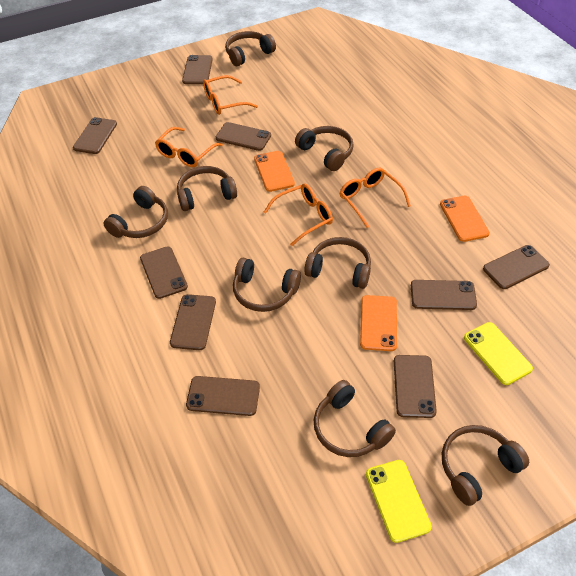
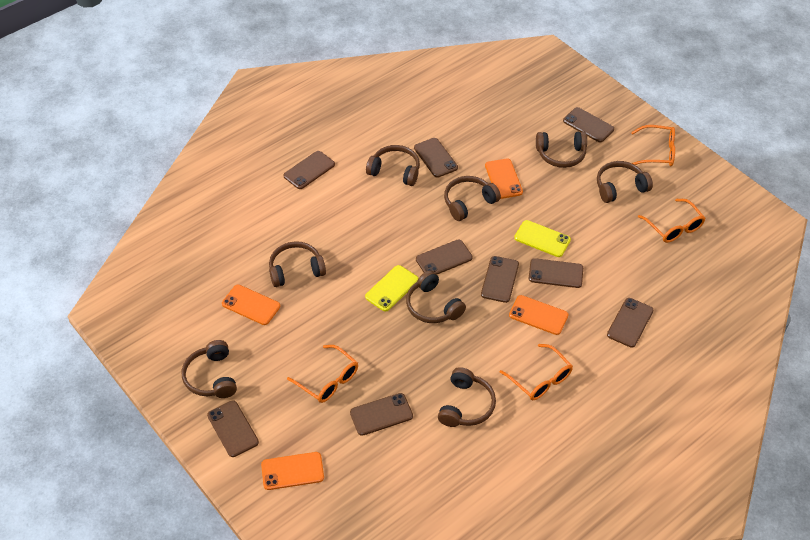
orange phone: [254,151,295,192] [360,295,397,351] [440,196,490,242] = 3 -> [222,285,280,325] [261,452,324,490] [485,159,523,199] [509,295,568,335] = 4

